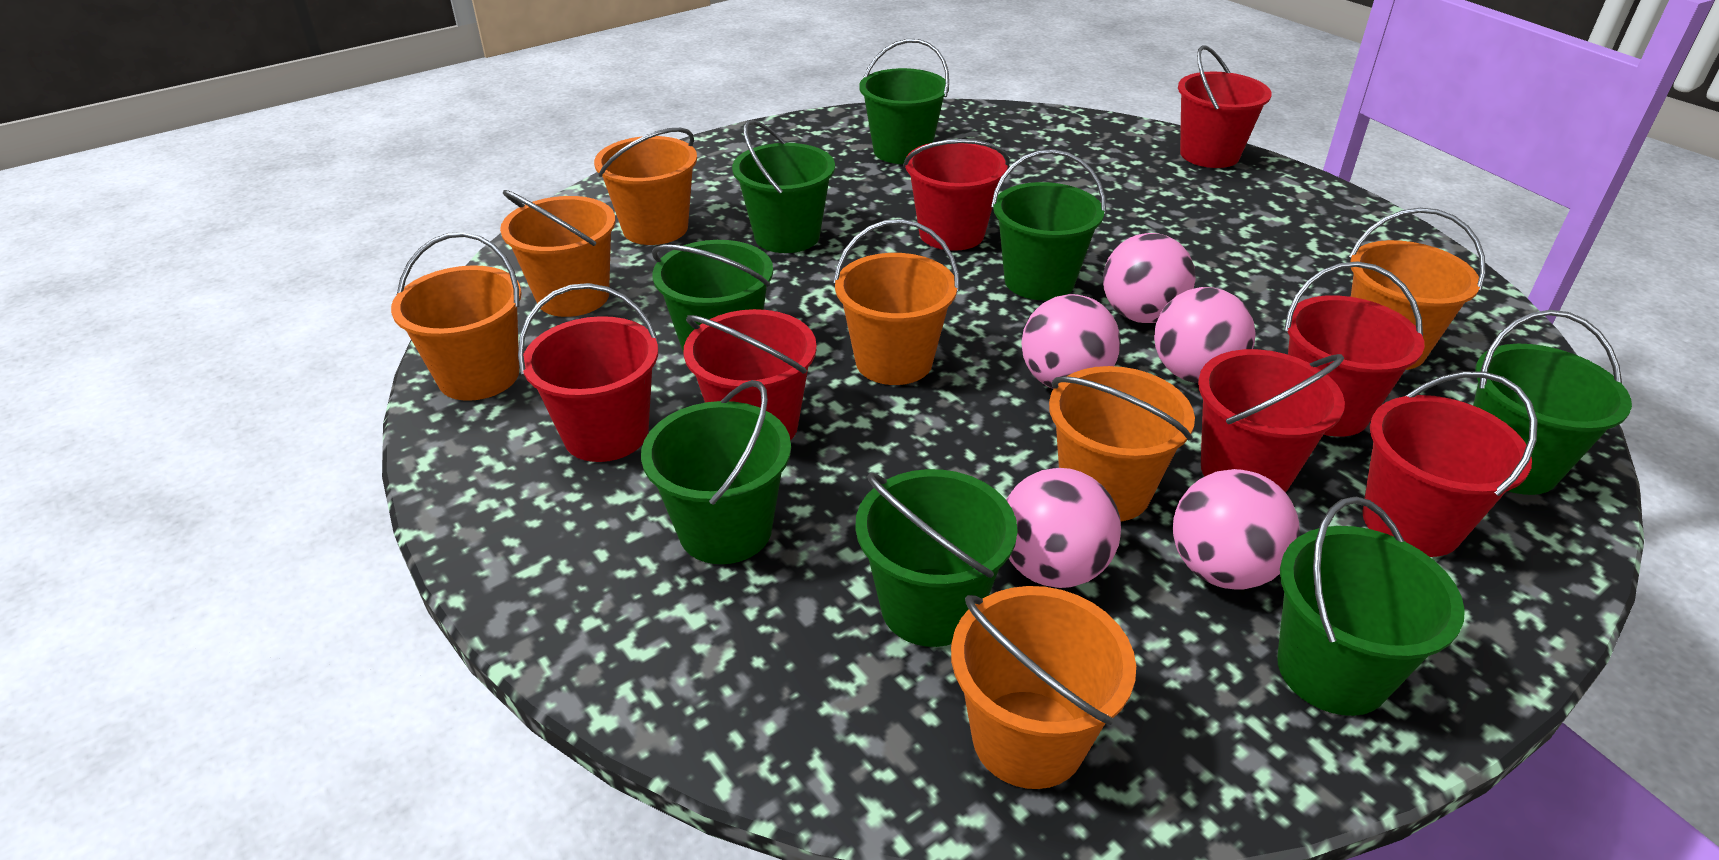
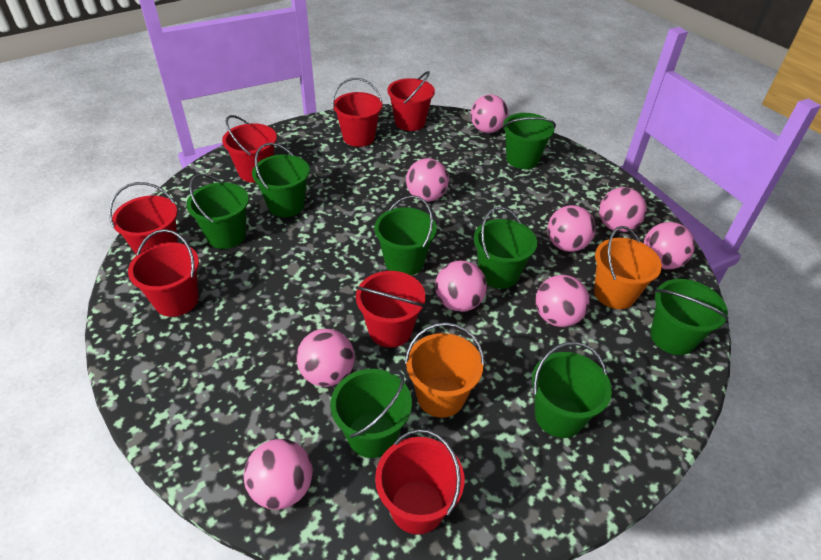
orange bucket: [391,232,522,401] [500,190,616,317] [594,128,697,245] [833,219,960,385] [951,586,1136,789] [1049,366,1195,522] [1349,208,1486,370] = 7 -> [405,322,484,418] [594,226,662,309] = 2
pink ball: [1006,468,1121,588] [1021,294,1121,389] [1103,233,1195,323] [1154,287,1256,383] [1173,469,1300,590] = 5 -> [244,439,313,510] [296,329,355,387] [406,158,449,202] [435,261,487,312] [471,94,508,133] [536,275,589,327] [548,205,596,252] [599,187,647,232] [643,222,695,269] = 9

